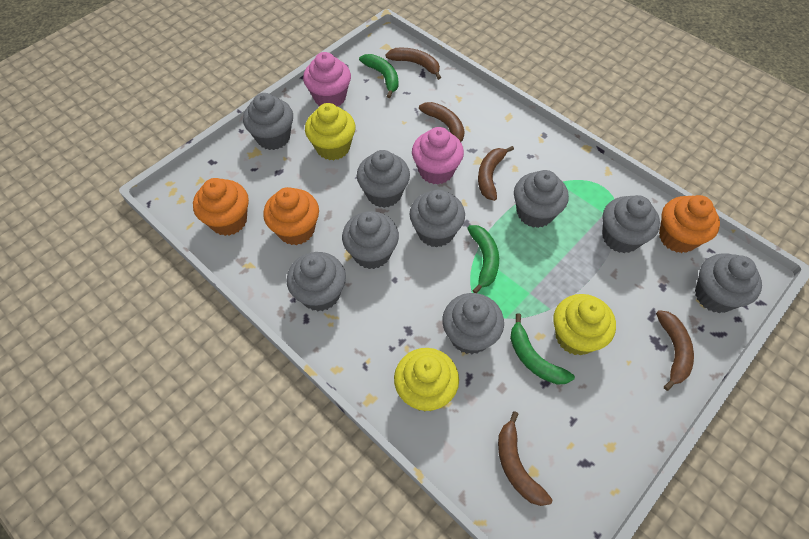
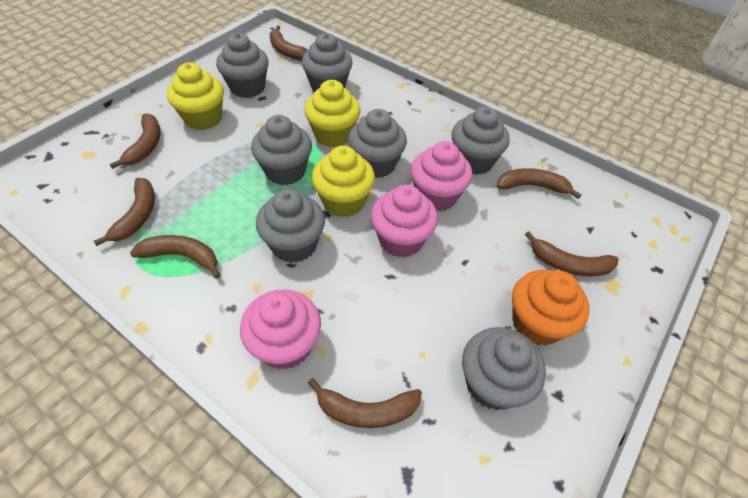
brown banana: [385,47,441,80] [419,102,465,142] [478,146,514,201] [498,411,552,506] [656,310,694,391] = 5 -> [94,178,155,246] [110,113,161,169] [130,235,221,279] [269,25,308,61] [308,378,422,428] [497,168,581,199] [525,231,619,276] = 7
green banana: [359,54,399,98] [467,225,499,293] [510,313,575,385] = 3 -> none = 0
grey cupcake: [243,93,293,150] [286,252,346,312] [342,211,399,269] [357,150,410,208] [409,189,465,247] [442,293,504,354] [514,170,569,228] [603,195,660,253] [695,253,762,313] = 9 -> [216,33,269,98] [251,115,312,185] [256,189,325,263] [302,33,353,92] [348,109,407,178] [452,107,510,175] [462,327,546,410] = 7
orange cupcake: [193,178,249,236] [263,187,319,245] [659,195,720,253] = 3 -> [512,270,590,346] = 1
pink cupcake: [303,52,351,107] [412,127,464,184] = 2 -> [240,289,321,370] [371,185,438,258] [410,141,473,212] = 3

